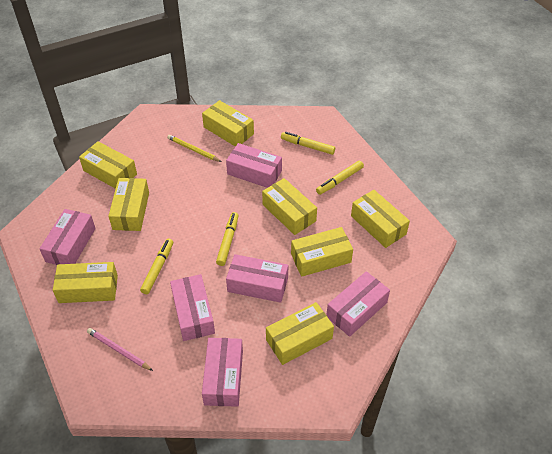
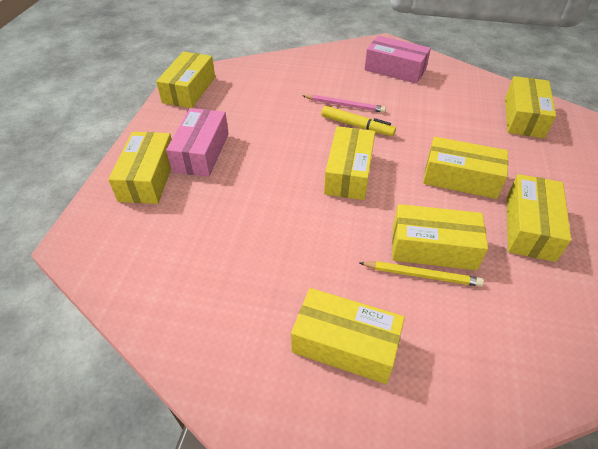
pink box: [39,209,96,265] [170,274,215,341] [202,338,243,407] [226,143,282,188] [226,254,288,303] [326,271,390,337] = 6 -> [166,108,229,177] [364,36,431,84] = 2
yellow marker: [140,239,173,294] [216,212,239,266] [281,132,335,155] [316,161,364,195] = 4 -> [321,106,396,136] = 1

